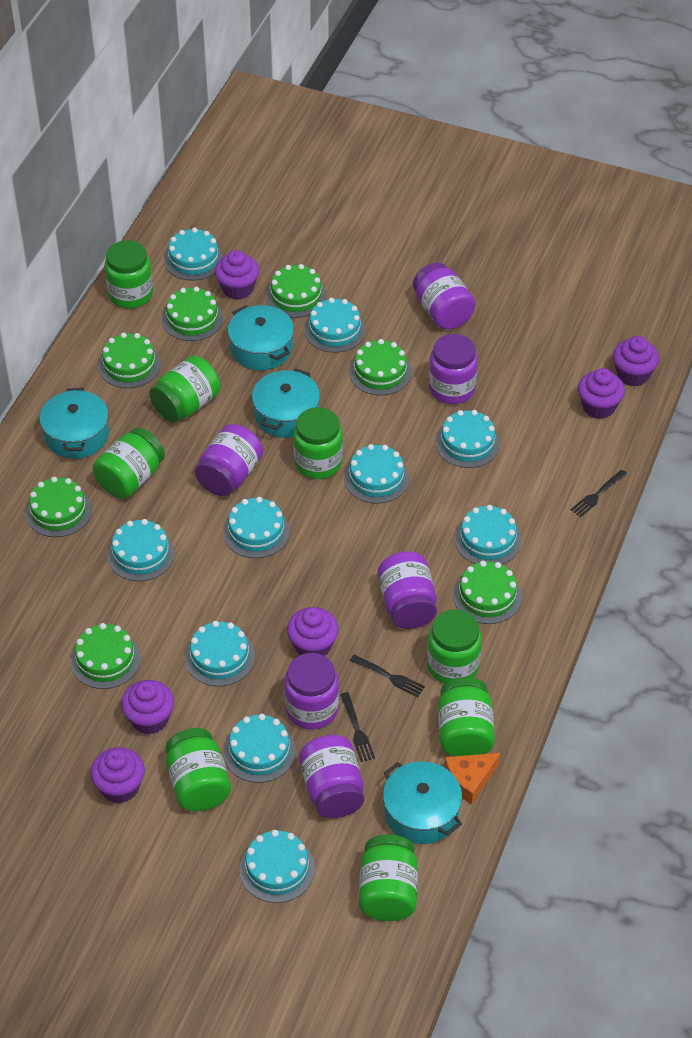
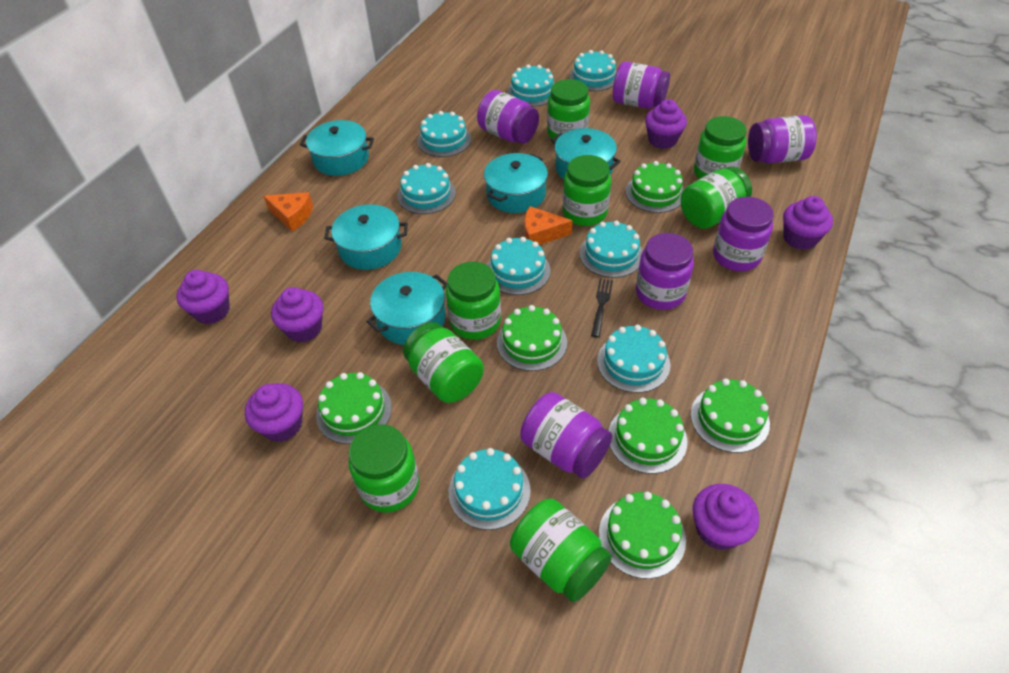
black fork: [340,692,375,762] [350,655,425,697] [571,470,627,517] = 3 -> [591,278,613,338] = 1
green cake: [25,477,92,537] [71,623,141,689] [98,332,161,388] [162,287,223,341] [266,264,327,318] [349,339,412,396] [453,561,522,624] = 7 -> [316,372,392,444] [497,305,567,371] [599,492,686,579] [609,398,687,474] [626,161,684,213] [691,378,770,453] = 6
orange cheese: [445,753,501,805] = 1 -> [263,192,313,231] [525,206,573,245] = 2
turquoise cake: [107,519,175,581] [164,228,223,281] [185,621,255,686] [223,497,290,558] [223,714,296,783] [240,830,315,903] [304,298,366,353] [344,444,409,504] [436,410,500,468] [455,505,522,564] = 10 -> [397,163,456,214] [417,111,471,157] [449,448,531,530] [487,237,551,295] [507,64,554,107] [569,50,617,91] [579,220,643,278] [597,325,670,393] = 8
turquoise pot: [40,388,109,459] [228,305,294,370] [252,368,320,438] [383,761,462,844] = 4 -> [300,120,374,176] [324,204,408,270] [367,272,447,345] [484,153,548,213] [551,128,621,180] = 5

